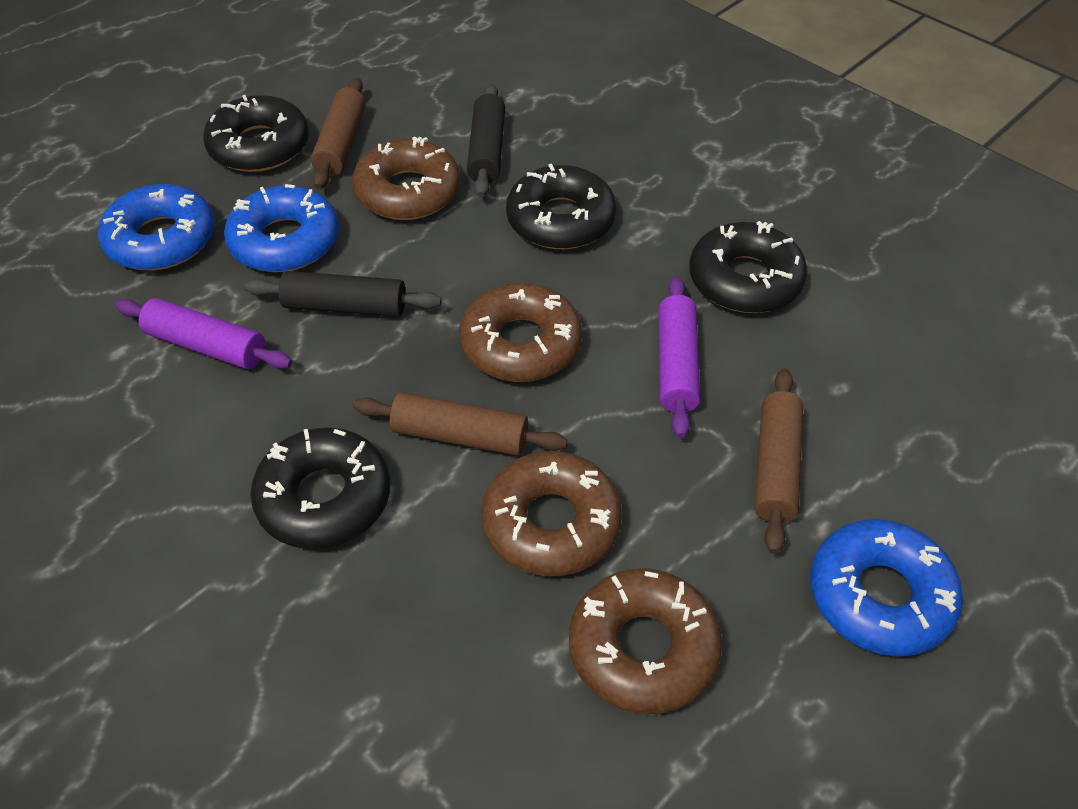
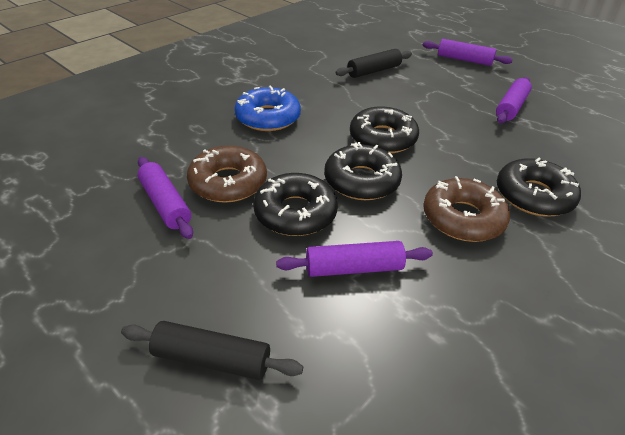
blue donut: [98,184,215,270] [224,184,339,272] [810,519,963,657] = 3 -> [234,86,301,131] = 1
brown donut: [352,136,460,220] [459,283,582,382] [481,451,622,576] [569,568,722,714] = 4 -> [187,145,267,203] [423,176,510,242] = 2
brown rolling pin: [311,78,366,189] [353,392,568,456] [754,369,803,554] = 3 -> none = 0
purple rolling pin: [115,298,292,369] [658,276,700,438] = 2 -> [137,157,193,239] [276,241,433,277] [423,39,513,66] [496,77,532,123] = 4

